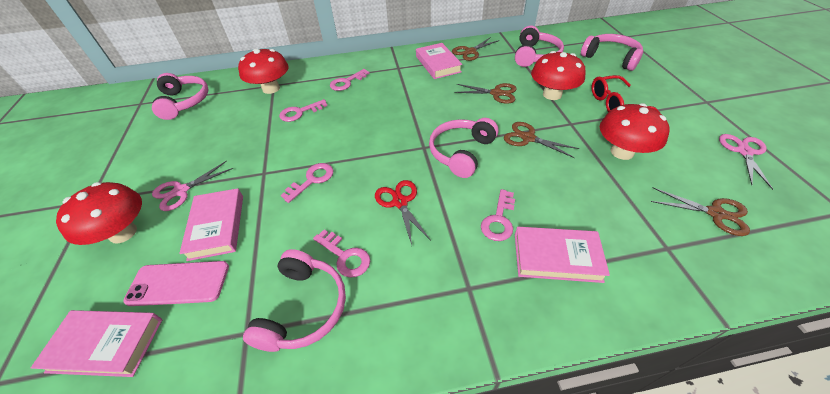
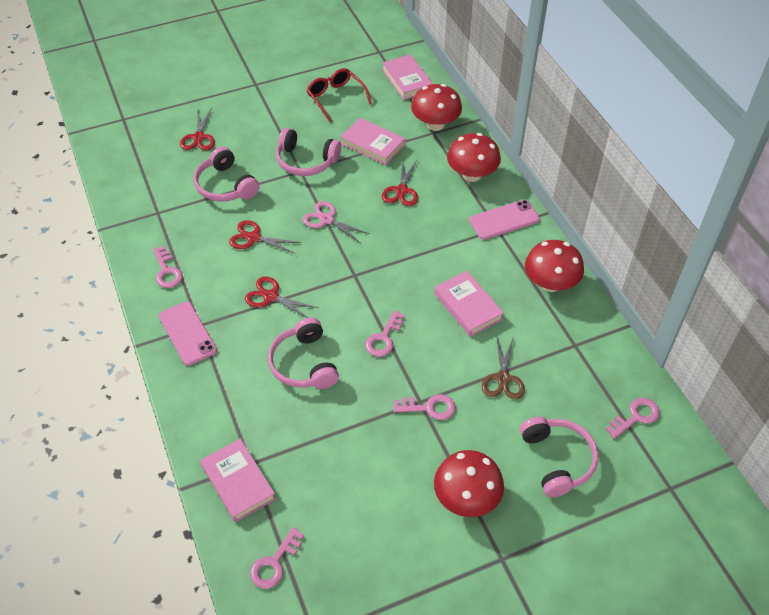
brown scissors: [452,37,500,61] [454,83,517,104] [504,122,579,158] [651,188,750,236] = 4 -> [482,336,525,400] = 1
pink headphones: [152,73,209,120] [243,249,346,352] [429,118,498,178] [515,26,564,67] [581,34,643,71] = 5 -> [194,146,259,201] [268,318,339,389] [276,128,341,176] [520,417,598,498] = 4
pink phone: [123,261,229,306] = 1 -> [159,301,217,366] [469,200,540,240] = 2
pink scissors: [152,161,233,211] [719,134,773,190] = 2 -> [303,201,370,243] = 1
red scissors: [375,180,430,245] = 1 -> [180,108,215,150] [229,220,301,253] [245,276,318,318] [382,160,418,206] = 4

